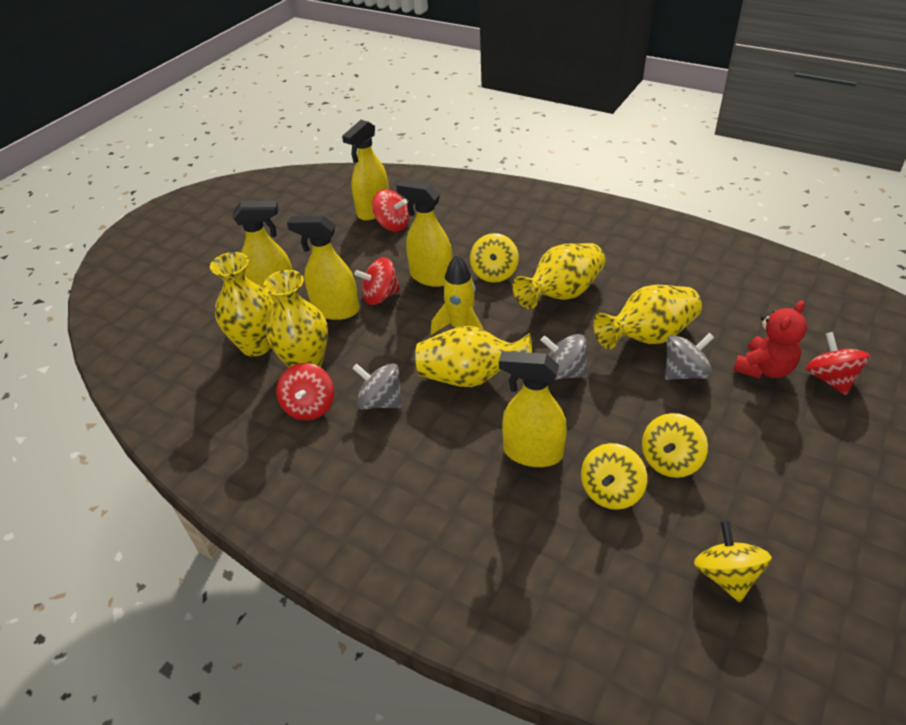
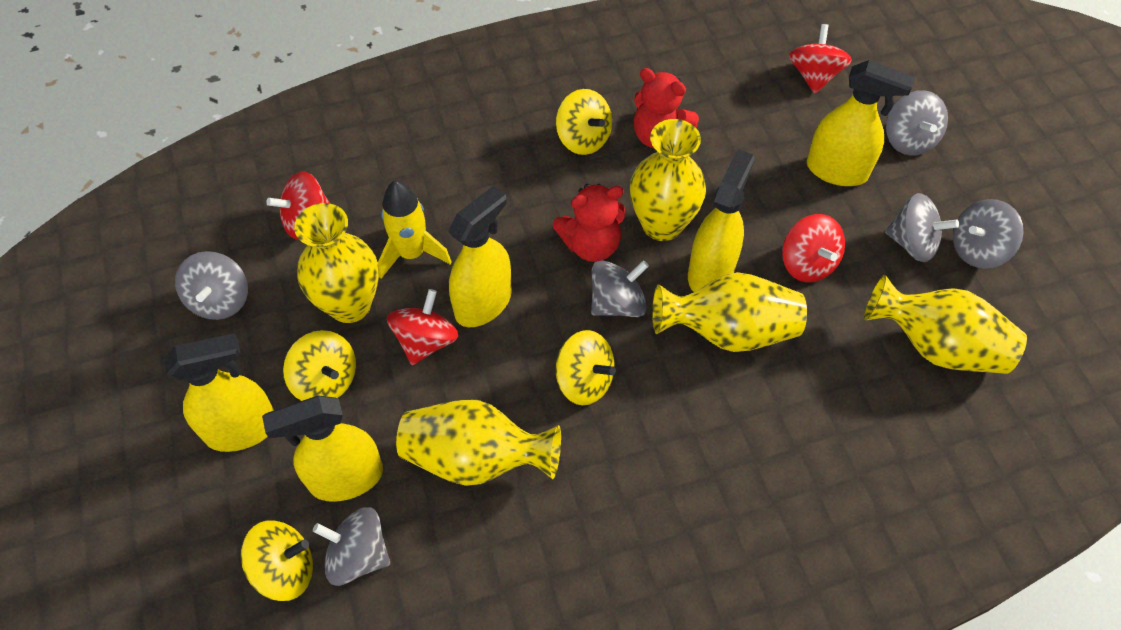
grey spinning top: [352,363,402,409] [541,334,587,380] [665,333,714,380] = 3 -> [175,251,248,320] [313,507,390,585] [591,260,649,317] [885,193,959,262] [886,90,948,156] [953,199,1024,269] = 6
red teddy bear: [733,301,807,379] = 1 -> [553,184,625,262] [634,68,699,149] = 2

